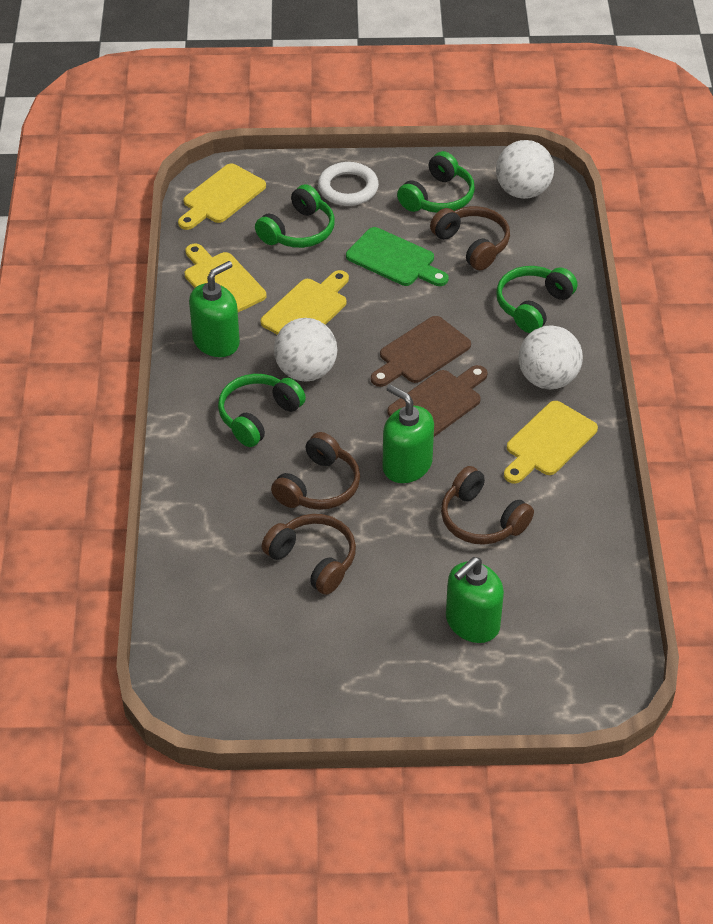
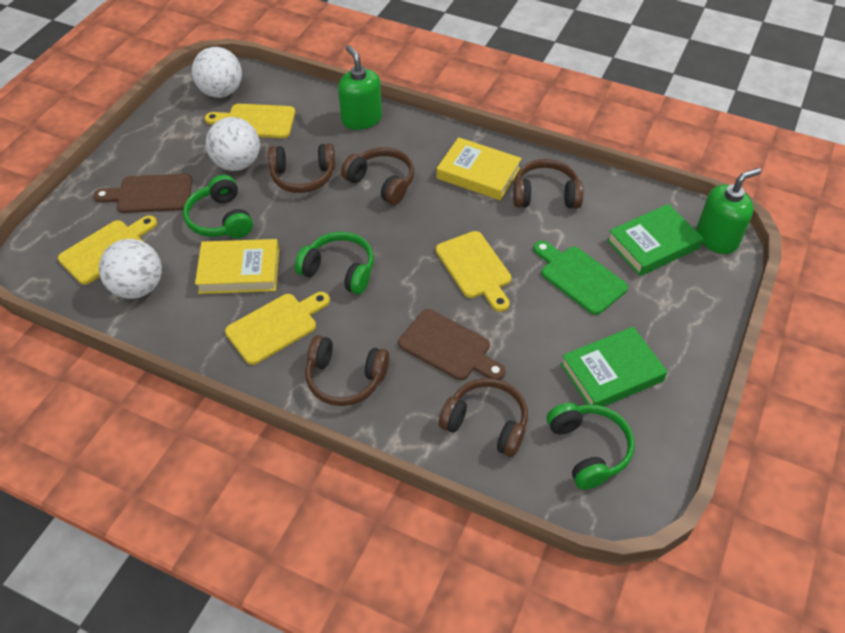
brown headphones: [262,514,356,595] [271,432,360,510] [430,206,510,270] [441,466,534,545] = 4 -> [268,143,335,193] [305,336,389,406] [341,147,414,205] [439,378,528,457] [513,159,583,209] = 5
green book: none = 0 -> [560,327,668,407] [607,204,703,276] = 2
green headphones: [218,374,306,447] [255,184,335,248] [397,151,475,213] [496,266,578,333] = 4 -> [183,175,253,238] [295,232,374,294] [547,403,635,490] = 3
green soap dispenser: [189,261,240,357] [382,384,434,483] [446,557,504,643] = 3 -> [338,45,382,130] [696,168,761,254] = 2
white ring: [318,162,379,206] = 1 -> none = 0
yellow book: none = 0 -> [195,239,279,294] [437,137,522,200] = 2

